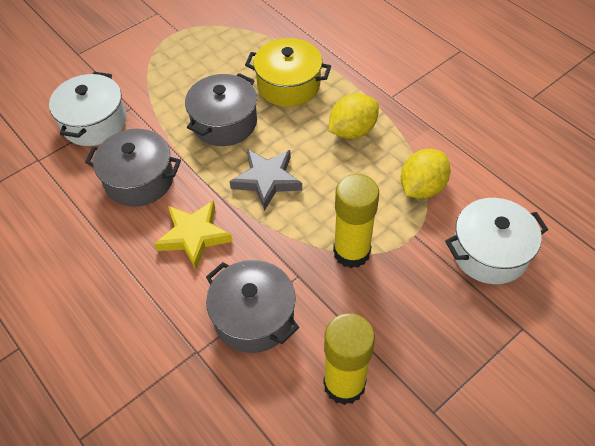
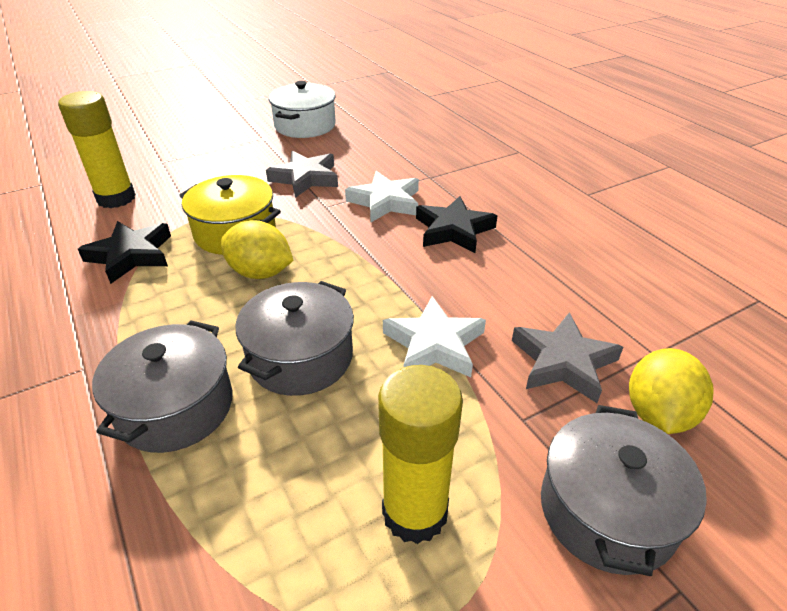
black star: none = 0 -> [78,221,171,284] [416,196,497,253] = 2
grey star: [229,149,302,211] = 1 -> [266,151,338,198] [512,312,623,403] = 2
white pot: [49,72,126,146] [445,198,548,284] = 2 -> [269,81,336,138] = 1
white star: none = 0 -> [345,171,419,223] [383,296,486,377] = 2
yellow star: [154,200,233,269] = 1 -> none = 0

